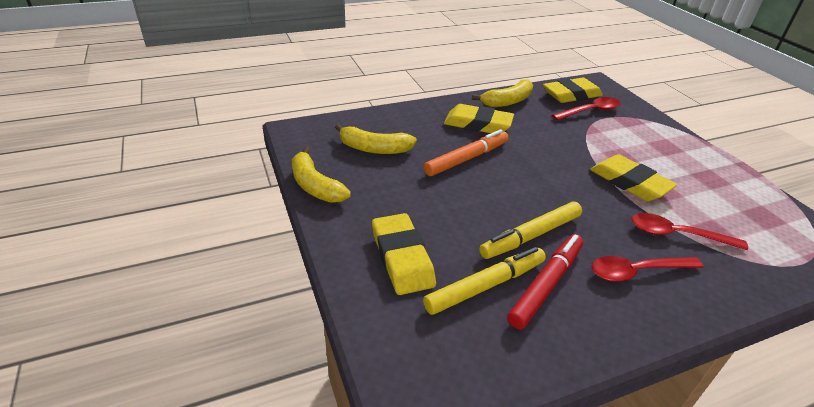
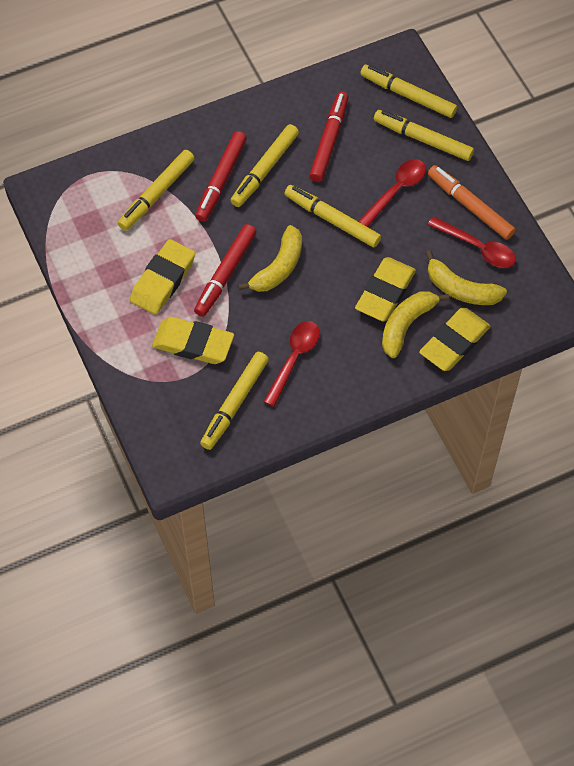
red marker: [507,234,583,329] = 1 -> [194,224,256,317] [195,131,247,222] [309,91,349,182] = 3
yellow marker: [423,247,546,315] [479,202,582,259] = 2 -> [118,150,195,231] [200,352,269,450] [230,124,299,207] [284,185,381,247] [360,65,457,118] [374,110,474,161] = 6

